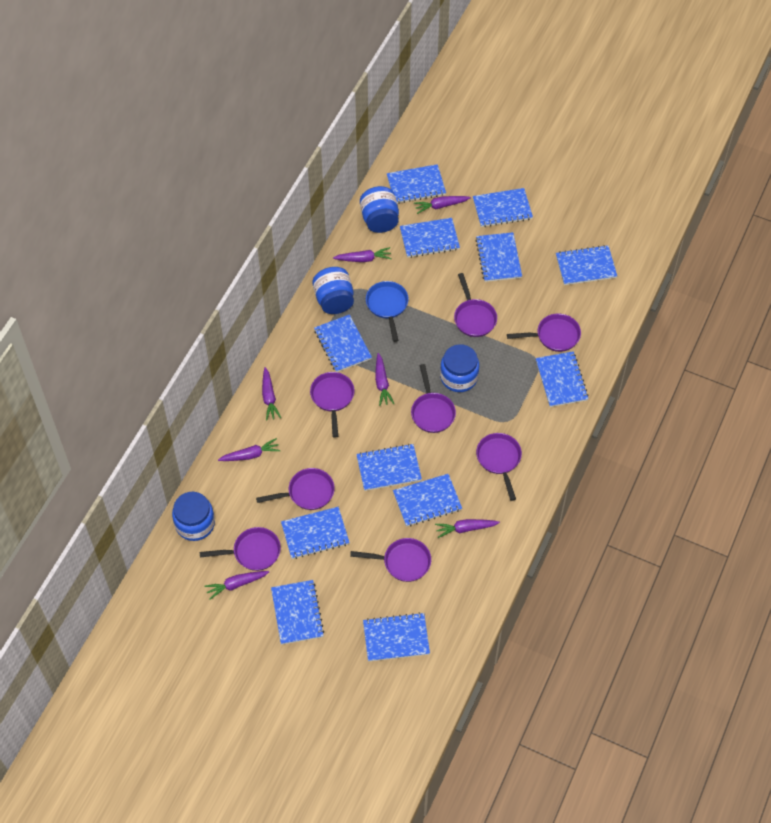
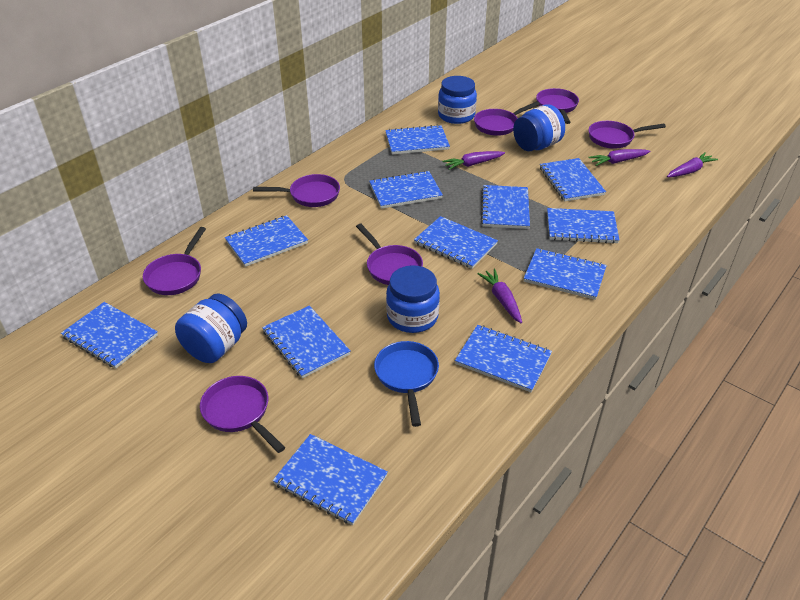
purple carrot: [205,571,269,600] [218,438,281,461] [262,367,281,421] [333,247,392,262] [375,353,394,406] [414,196,471,214] [435,519,500,538] = 7 -> [442,151,505,170] [477,269,522,323] [588,149,650,166] [667,152,718,177] = 4
purple pan: [200,527,281,571] [256,468,335,510] [310,372,354,438] [350,538,431,582] [411,364,456,433] [454,273,497,337] [476,433,522,501] [507,314,581,352] = 8 -> [143,227,206,295] [200,376,285,453] [253,174,340,207] [356,224,423,285] [474,101,540,136] [536,88,579,124] [589,121,666,149] = 7

